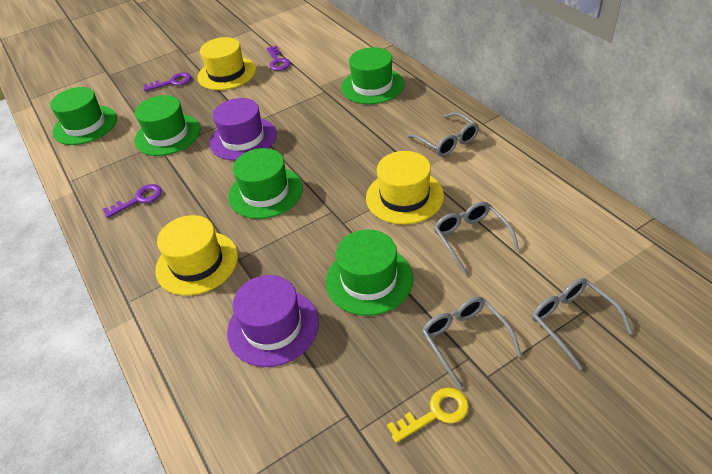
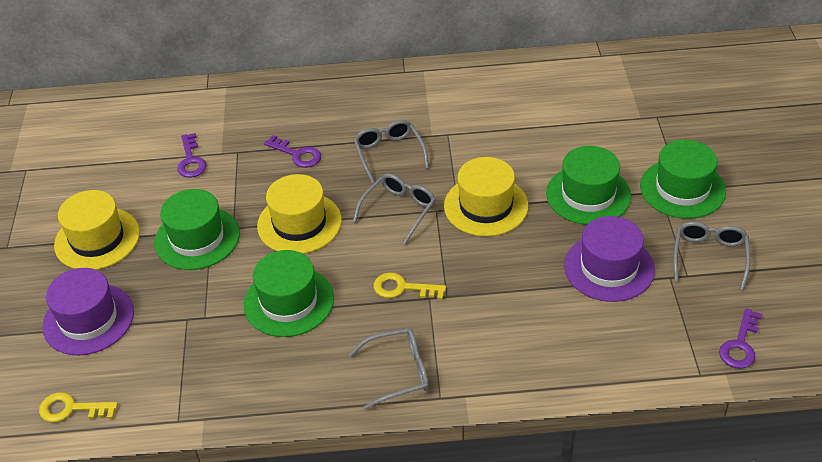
green hat: [50,87,117,145] [134,95,201,156] [228,148,303,219] [326,230,413,316] [341,47,404,104] = 5 -> [154,189,240,270] [244,250,334,337] [546,146,631,225] [640,140,726,219] = 4
yellow key: [387,388,469,443] = 1 -> [39,392,118,422] [373,272,446,300] = 2

